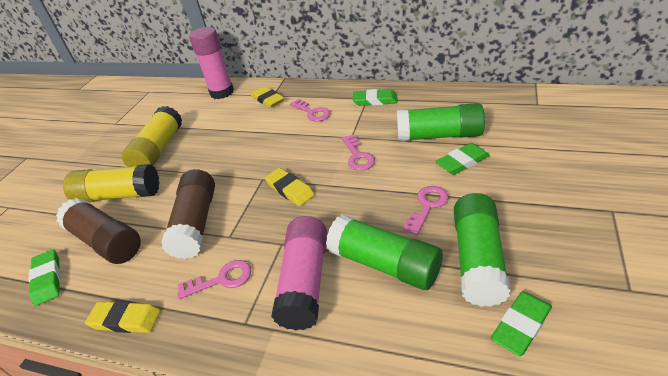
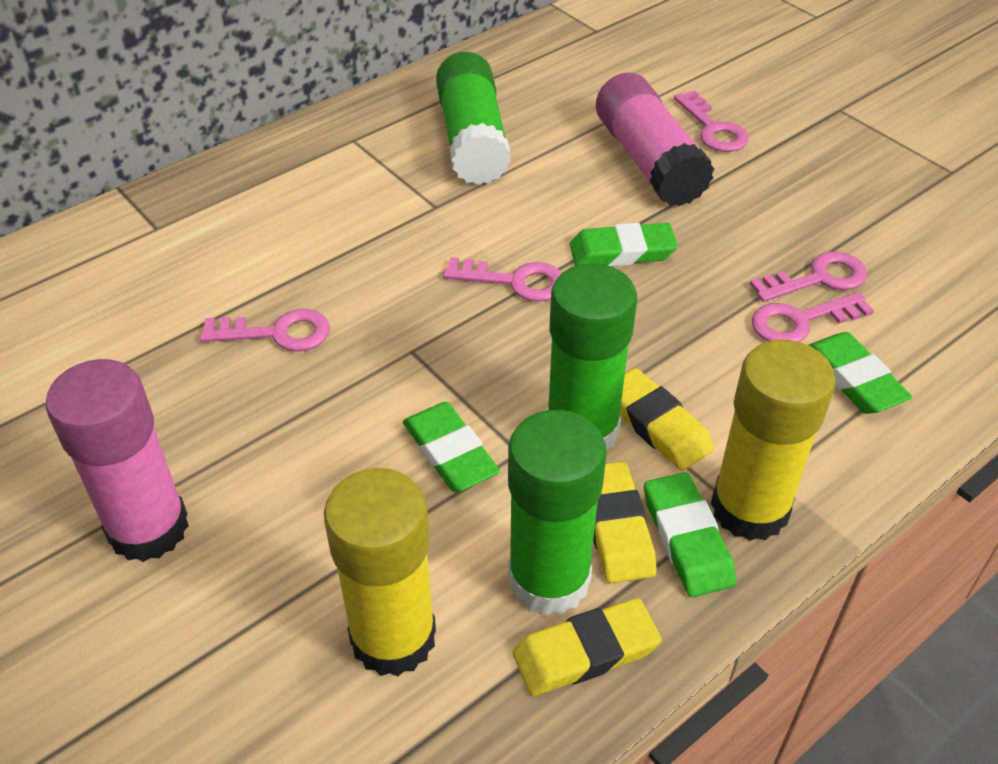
brown glue stick: [56,198,141,264] [161,169,215,259] = 2 -> none = 0
pink key: [177,260,251,299] [290,99,331,122] [342,134,375,171] [402,186,449,235] = 4 -> [200,309,330,352] [443,257,562,302] [674,91,749,152] [750,251,867,302] [752,292,874,342] = 5

